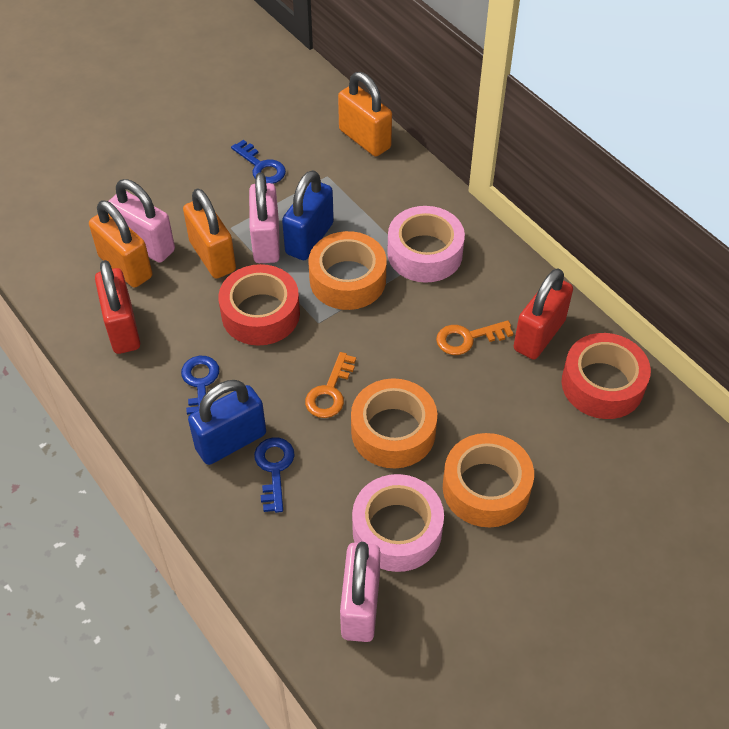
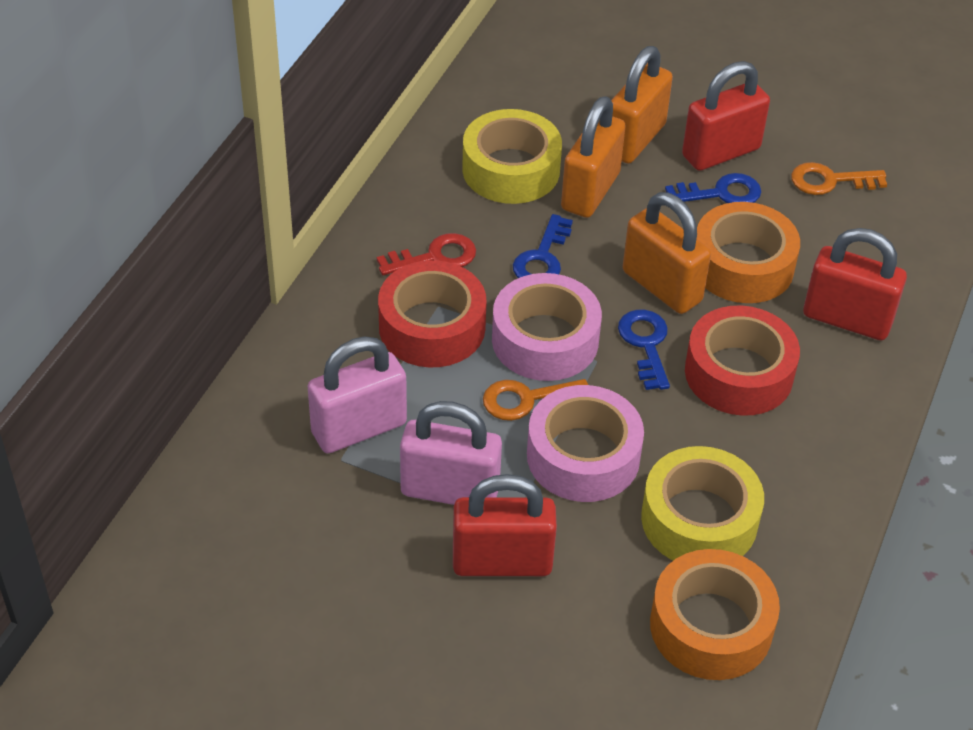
blue padlock: [188,380,266,465] [282,170,334,260] = 2 -> none = 0
orange tape: [308,231,387,310] [351,378,437,468] [443,433,534,527] = 3 -> [650,549,780,680] [697,202,800,303] = 2
pink padlock: [109,179,175,263] [249,172,280,263] [340,542,380,642] = 3 -> [308,336,407,453] [400,401,502,505] = 2
red key: none = 0 -> [377,233,476,275] = 1
red padlock: [95,260,140,354] [514,268,573,360] = 2 -> [453,474,557,576] [682,61,770,171] [803,228,907,340] = 3
yellow tape: none = 0 -> [462,109,562,204] [641,446,764,561] = 2

